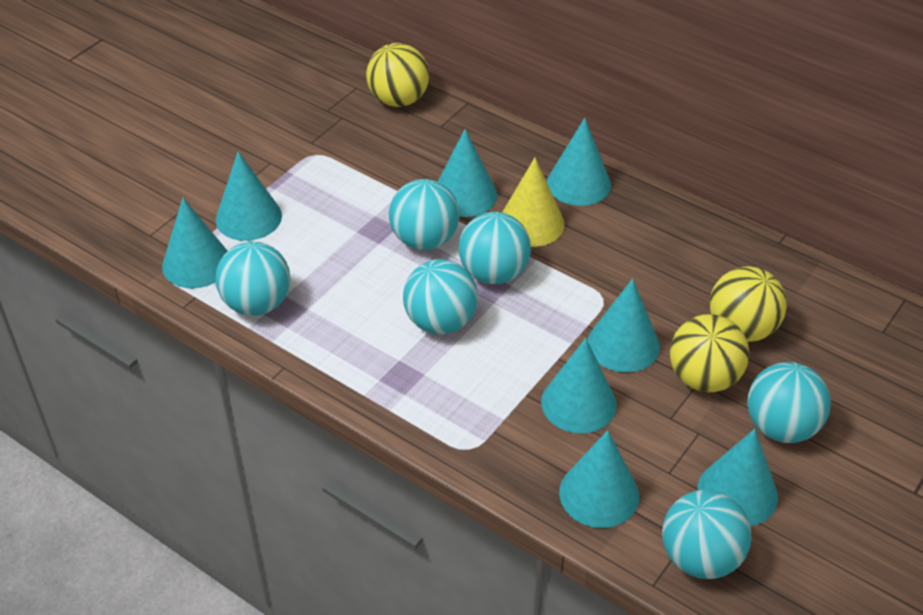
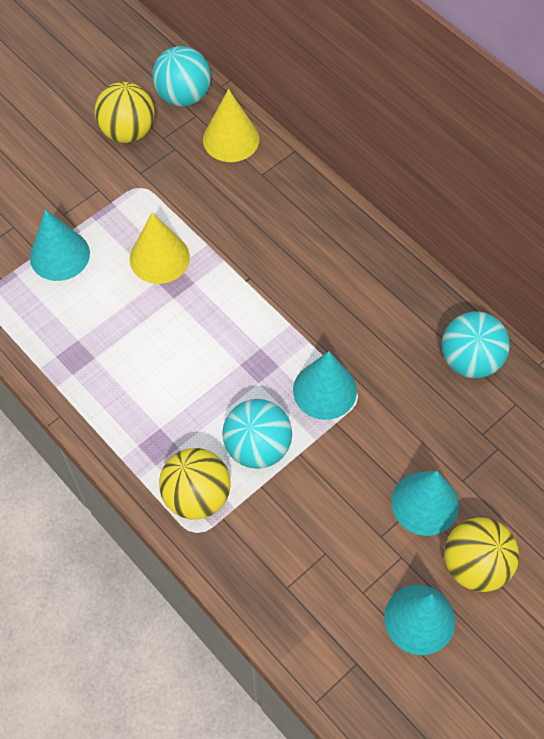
turquoise ball: [216,242,291,316] [389,179,459,250] [403,259,478,334] [459,212,531,284] [662,490,752,579] [747,362,831,443] = 6 -> [152,46,211,107] [222,399,292,469] [442,311,510,378] = 3
turquoise cone: [162,198,227,288] [216,152,282,241] [438,129,497,217] [541,338,617,433] [547,118,611,206] [559,430,639,528] [587,279,660,372] [698,429,778,526] = 8 -> [30,209,90,281] [293,351,357,420] [384,585,455,655] [391,471,459,536] = 4
yellow cone: [502,158,565,247] = 1 -> [130,213,190,284] [203,89,259,162] = 2

